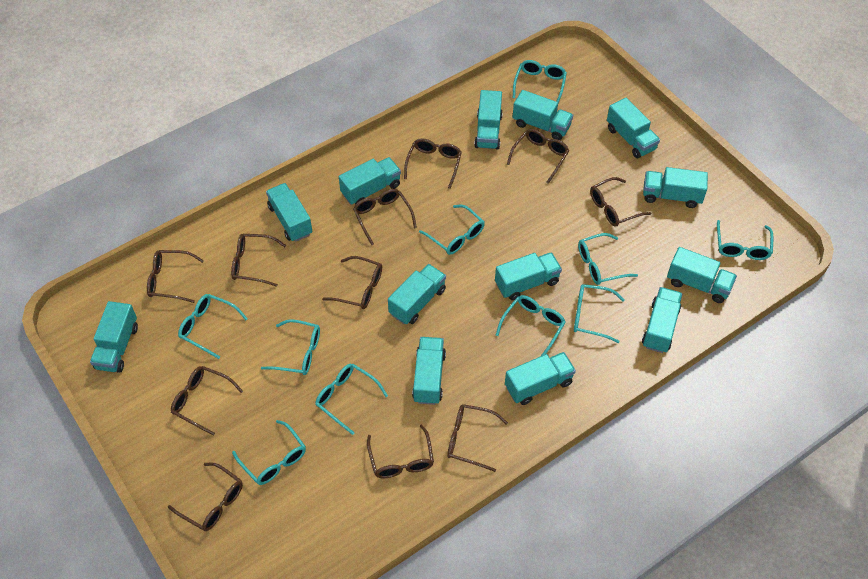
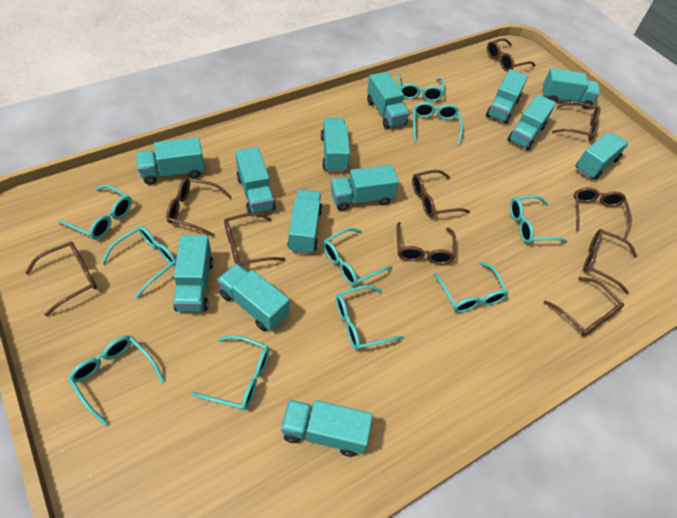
brown glasses: [147,250,204,303] [168,462,243,531] [171,366,243,436] [231,234,286,287] [322,256,382,309] [353,189,417,245] [367,424,434,478] [404,138,462,189] [447,404,508,472] [507,129,569,184] [590,177,651,227] = 11 -> [25,241,97,316] [166,178,232,237] [224,212,286,265] [396,222,456,265] [412,170,470,217] [487,38,536,72] [543,277,624,336] [552,101,601,140] [574,188,632,239] [583,229,637,294] = 10

